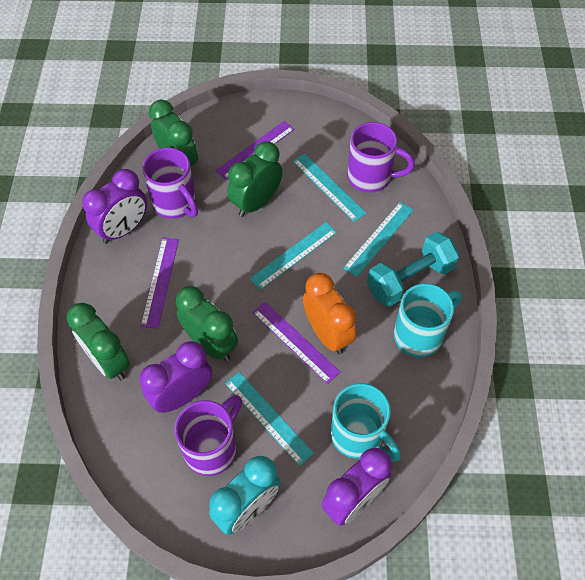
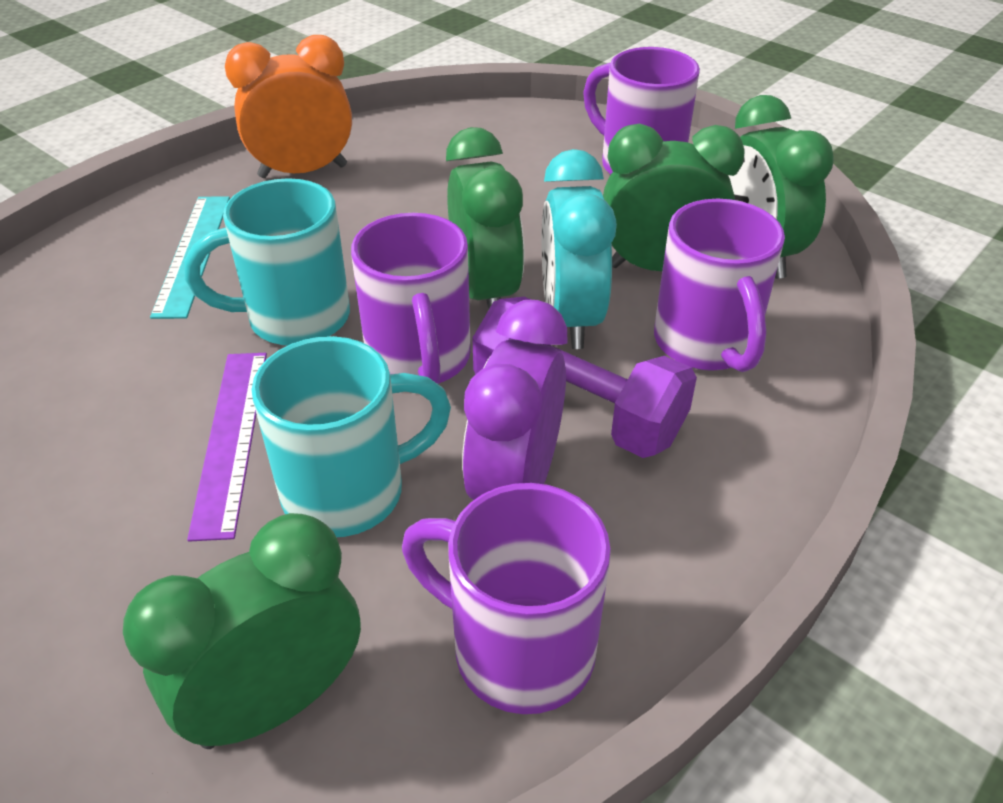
purple clock: [82,169,147,244] [139,341,212,413] [322,448,392,526] = 3 -> [462,300,567,500] = 1
purple dumbbell: none = 0 -> [472,297,697,458] = 1
purple mug: [142,148,198,219] [174,395,242,476] [347,122,415,193] = 3 -> [351,213,471,384] [402,483,611,714] [583,47,700,174] [654,199,785,372] = 4
purple ruler: [141,238,179,329] [215,121,295,180] [252,302,340,384] = 3 -> [187,353,267,541] = 1
turquoise dumbbell: [367,232,459,307] = 1 -> none = 0
turquoise ruler: [225,372,314,466] [249,222,337,290] [293,153,367,222] [343,202,413,277] = 4 -> [150,197,230,319] = 1

